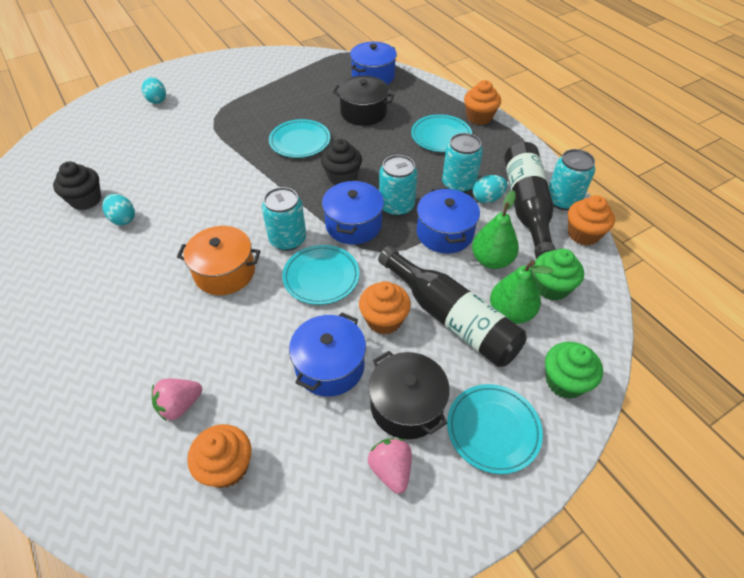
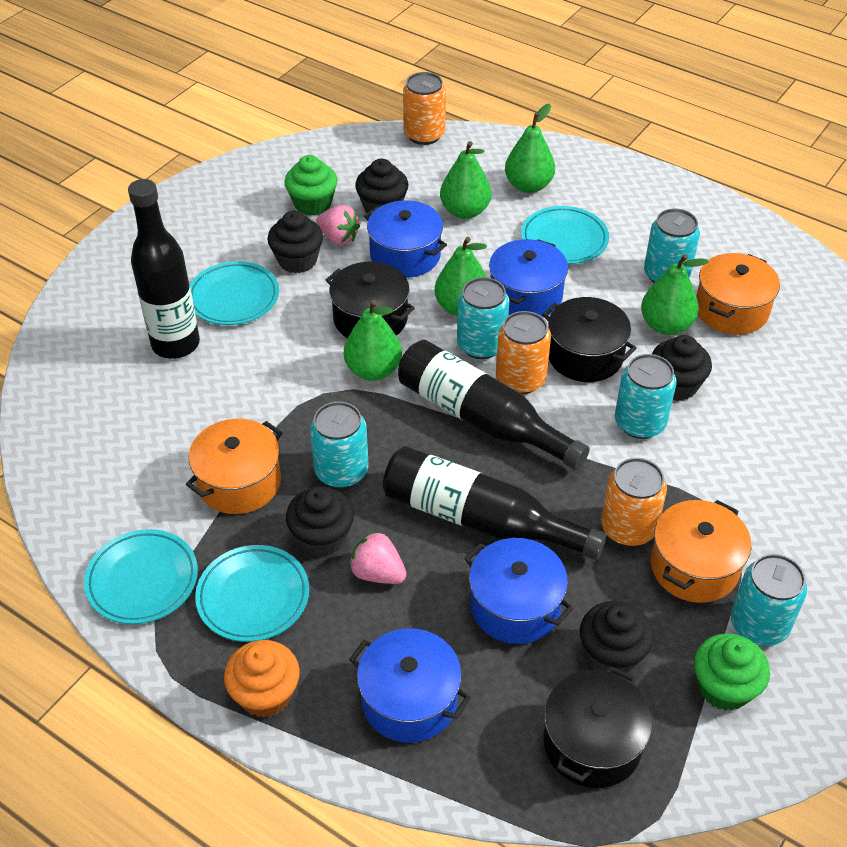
black bottle: [378,246,527,367] [504,142,556,259] = 2 -> [128,179,200,359] [383,446,607,560] [398,340,590,470] = 3
black cupcake: [53,161,101,210] [321,139,362,185] = 2 -> [267,211,323,273] [286,486,354,557] [355,159,408,213] [580,601,654,675] [652,335,712,401] = 5
black pot: [333,76,395,126] [368,351,450,439] = 2 -> [326,262,415,338] [542,297,637,382] [543,666,652,788] = 3
green pear: [472,190,519,269] [490,260,554,324] = 2 -> [344,300,402,381] [435,237,487,316] [440,141,491,219] [505,104,555,193] [641,254,709,335] = 5
orange can: none = 0 -> [403,72,446,145] [496,311,551,394] [601,458,667,546] = 3
orange cupcake: [187,424,251,488] [359,281,411,334] [464,80,501,125] [568,195,615,245] = 4 -> [224,640,300,718] = 1
orange pot: [177,226,260,295] = 1 -> [186,419,283,514] [651,500,751,603] [696,253,780,335] = 3
turquoise can: [262,187,306,251] [379,155,418,216] [442,133,483,193] [549,149,595,210] = 4 -> [310,402,368,488] [457,277,509,359] [615,354,676,439] [644,208,700,283] [731,554,807,646] = 5
turquoise egg: [102,194,135,225] [142,77,166,104] [473,175,507,203] = 3 -> none = 0

